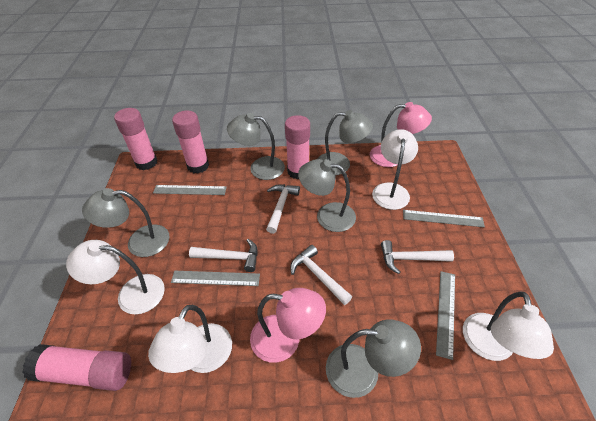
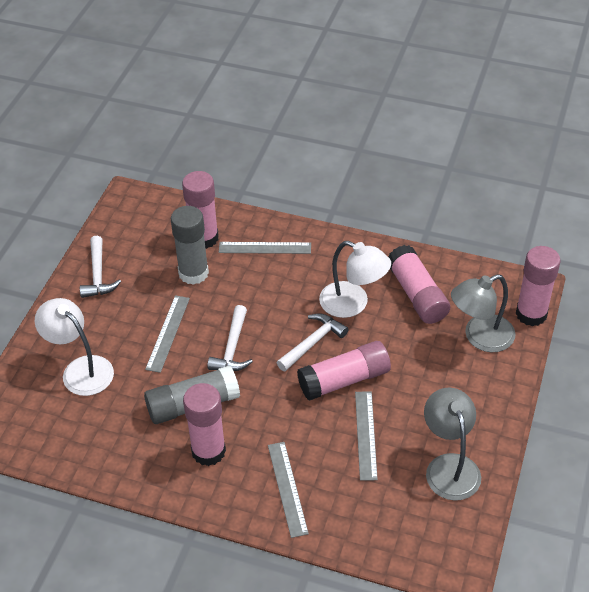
grey glue stick: none = 0 -> [144,365,240,424] [171,206,209,285] = 2
grey lamp: [82,188,169,257] [227,113,285,180] [298,159,356,232] [317,110,373,175] [326,319,421,398] = 5 -> [424,388,481,501] [451,274,516,352] = 2
pink glue stick: [22,344,131,391] [114,108,158,170] [172,111,209,174] [285,115,310,179] = 4 -> [182,171,219,249] [183,383,226,466] [297,341,391,400] [388,245,450,324] [516,246,561,326] = 5
pink lamp: [250,288,326,363] [370,102,432,167] = 2 -> none = 0
white hammer: [189,239,258,272] [266,184,300,234] [290,245,352,305] [381,240,454,274] = 4 -> [80,236,121,298] [207,305,253,371] [277,313,349,371] = 3
white lamp: [66,240,165,315] [148,305,232,373] [372,129,418,210] [463,292,554,361] = 4 -> [35,298,114,396] [319,241,391,318] = 2

